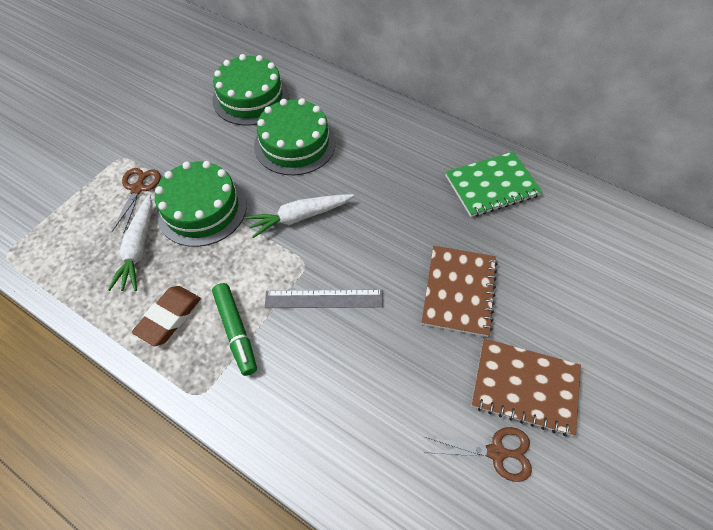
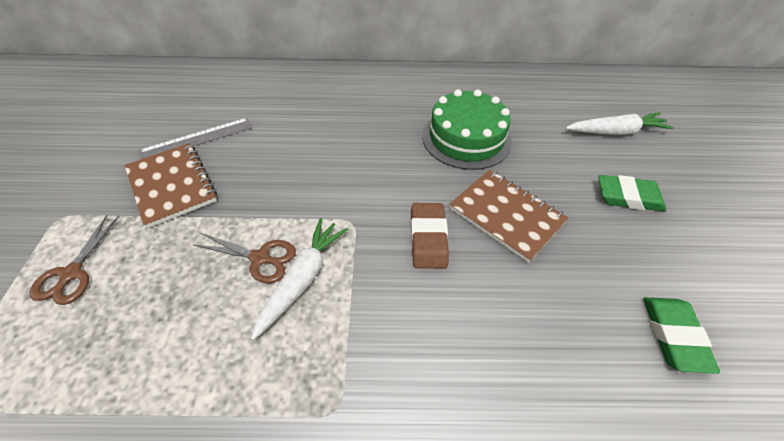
green cake: [155,161,247,247] [213,54,289,126] [254,98,336,176] = 3 -> [422,89,512,170] = 1
green eraser: none = 0 -> [598,175,666,212] [643,297,720,374] = 2
green marker: [212,283,257,376] = 1 -> none = 0
green notebook: [445,152,542,217] = 1 -> none = 0

